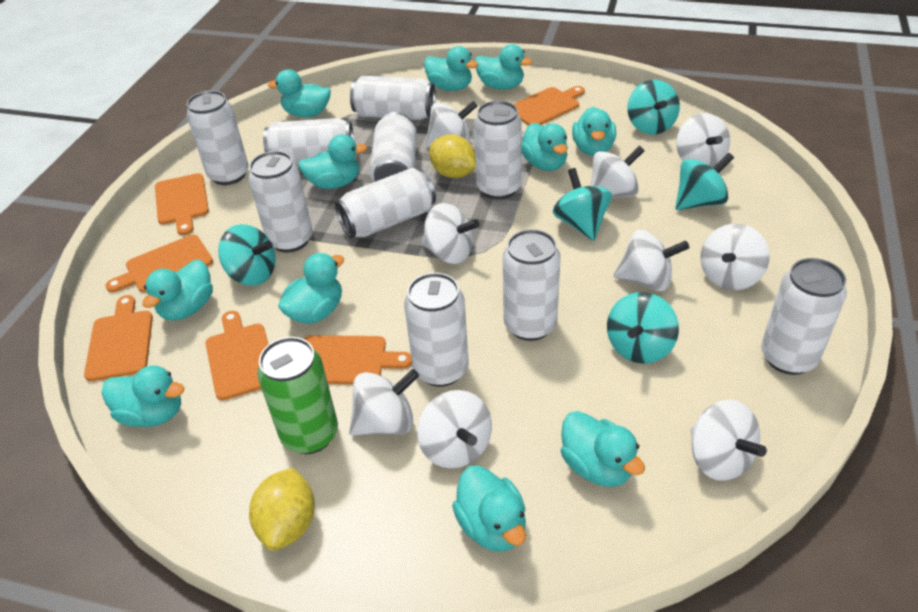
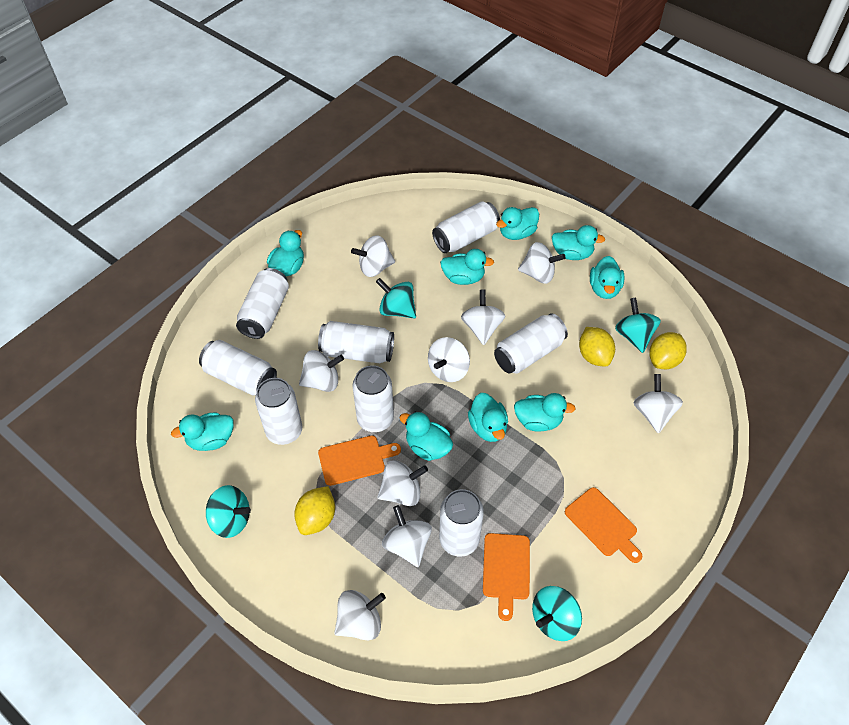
green can: [257,337,338,454] = 1 -> none = 0
orange cutting board: [84,295,153,381] [105,235,213,293] [155,173,209,235] [205,311,269,400] [303,335,412,385] [514,86,585,126] = 6 -> [318,435,401,486] [483,533,530,621] [565,487,642,563] = 3
turquoise duck: [101,365,184,427] [142,260,213,320] [268,69,331,117] [278,253,344,323] [298,134,368,189] [424,46,478,91] [452,465,526,552] [475,44,532,90] [521,123,568,171] [561,411,645,487] [572,107,616,156] = 11 -> [171,412,234,451] [267,230,304,276] [399,412,453,461] [440,249,494,285] [468,393,508,442] [496,207,539,240] [514,393,576,432] [552,225,605,260] [590,256,625,299] = 9
turquoise spinning top: [218,224,276,286] [553,168,612,241] [607,292,679,363] [627,80,680,134] [675,153,734,210] = 5 -> [206,485,251,538] [376,278,416,318] [532,586,582,641] [615,298,661,353] = 4
white can: [187,90,249,185] [248,151,313,253] [263,118,354,164] [335,168,436,238] [350,76,436,120] [370,112,417,182] [404,273,468,387] [474,100,522,199] [503,229,561,341] [761,258,847,375] = 10 -> [199,340,277,395] [236,268,289,339] [255,378,302,445] [318,321,394,363] [352,365,394,432] [432,201,500,253] [439,489,484,557] [494,313,568,374] = 8
yellow lemon: [249,468,315,551] [429,134,476,178] = 2 -> [294,486,335,535] [579,327,615,367] [649,332,687,369] = 3

